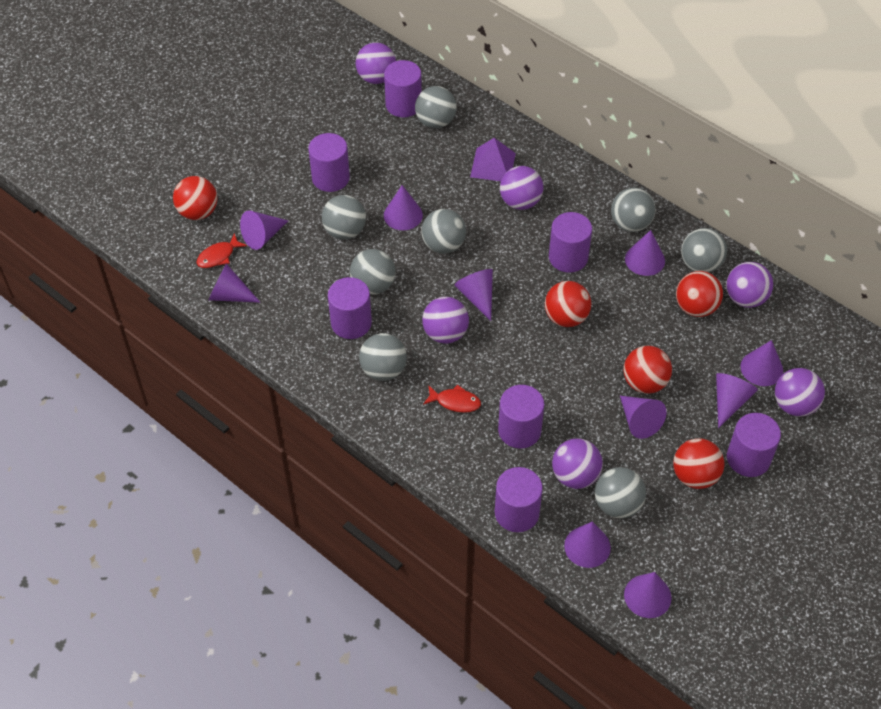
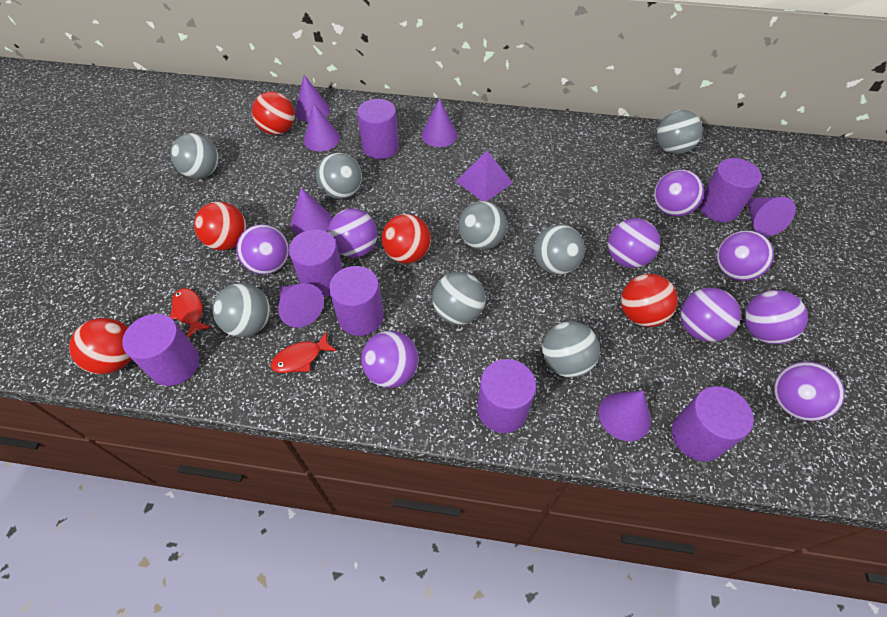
purple ball: [356,42,396,84] [422,297,469,344] [500,166,543,210] [552,438,603,489] [726,262,773,308] [775,368,825,417] = 6 -> [236,224,289,275] [328,208,377,258] [361,331,419,388] [608,218,660,268] [654,170,704,217] [681,288,741,342] [717,230,774,281] [744,290,808,344] [774,361,845,421] = 9
purple cone: [208,263,261,303] [240,210,288,250] [384,185,423,230] [454,269,493,321] [564,522,611,568] [620,396,667,439] [624,572,672,618] [625,230,665,276] [716,373,758,428] [741,340,783,386] = 10 -> [278,283,324,328] [291,187,332,235] [295,75,330,122] [304,103,340,151] [422,99,458,147] [599,391,651,441] [747,197,796,236] = 7

